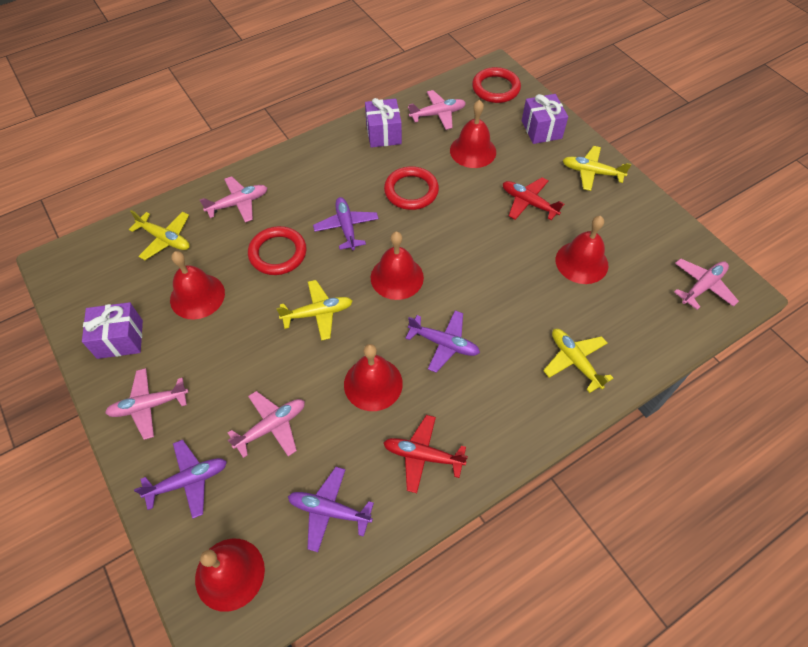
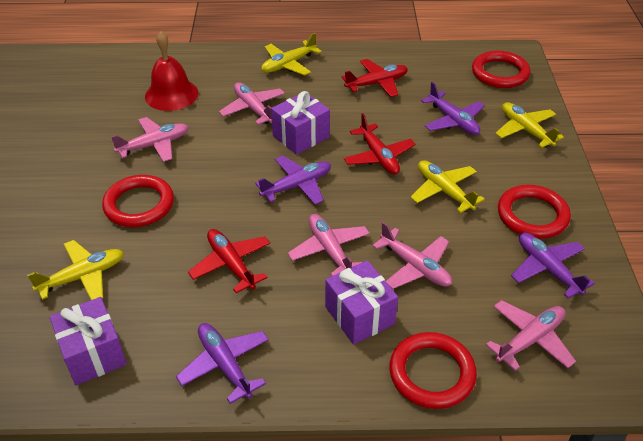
red bell: [170,251,225,319] [195,539,265,612] [344,344,403,411] [371,231,424,300] [450,100,496,168] [556,216,608,284] = 6 -> [145,31,199,111] = 1
red plane: [383,415,468,493] [503,178,564,220] = 2 -> [188,229,270,293] [342,59,408,97] [344,113,415,175] = 3
red ring: [248,226,307,275] [384,166,439,210] [472,67,521,103] = 3 -> [102,175,174,227] [389,332,477,409] [472,51,531,88] [498,185,571,239] = 4

